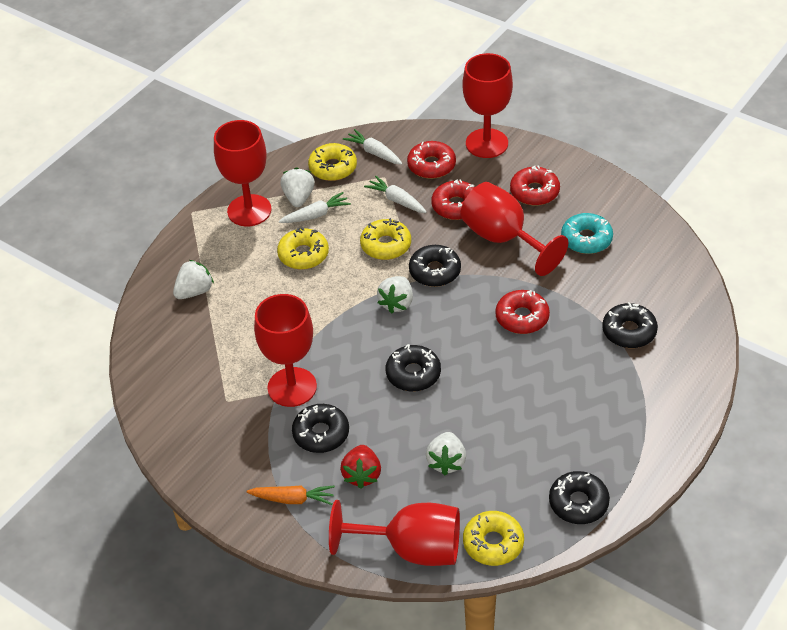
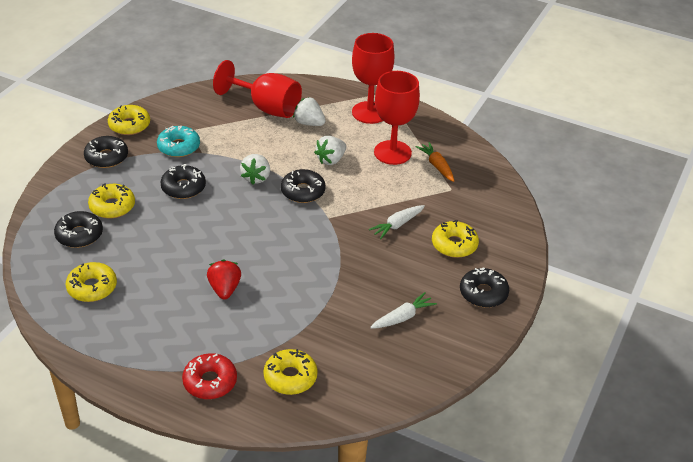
red donut: [407,141,456,179] [431,179,475,220] [496,290,550,334] [510,166,560,206] = 4 -> [182,353,237,399] = 1
red goblet: [214,120,271,226] [254,294,317,407] [329,500,460,566] [460,182,569,276] [463,53,513,158] = 5 -> [213,60,302,118] [352,33,394,124] [374,71,420,165] = 3
white carrot: [279,192,351,223] [343,129,403,165] [364,176,427,213] = 3 -> [369,205,425,239] [370,292,437,329] = 2
white strawberry: [173,260,214,299] [281,167,315,207] [377,276,413,314] [426,432,466,475] = 4 -> [240,154,270,184] [293,97,326,126] [314,136,347,165] = 3
yellow donut: [277,227,329,270] [308,143,357,181] [360,218,411,260] [463,511,524,566] = 4 -> [66,262,117,302] [88,183,135,218] [108,105,150,135] [264,349,318,395] [432,220,479,258] = 5

